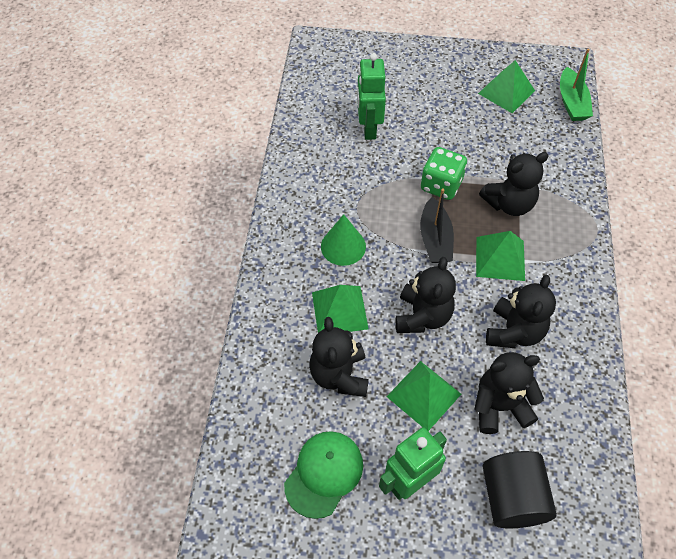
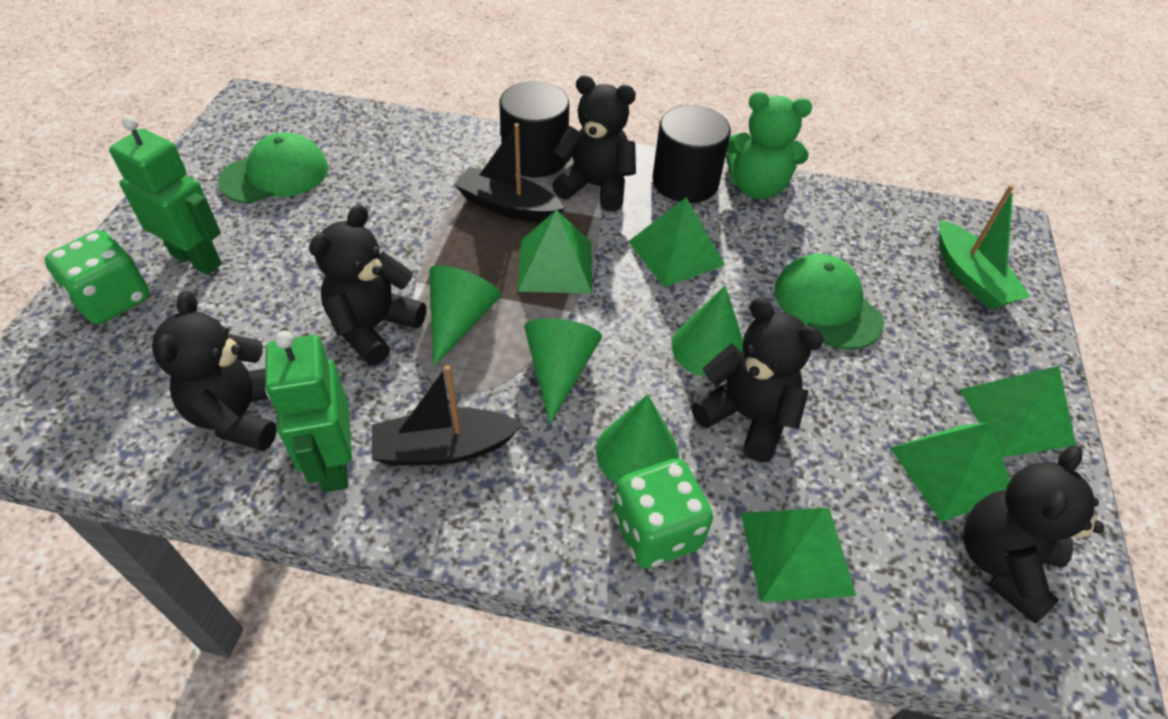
black boat: [420,188,454,263] = 1 -> [372,365,522,466] [454,123,565,223] = 2
black cylinder: [483,451,557,528] = 1 -> [499,82,569,177] [653,105,731,203] = 2
green cap: [284,431,363,519] = 1 -> [218,133,328,204] [774,254,884,350] = 2
green cone: [321,214,366,266] = 1 -> [429,265,501,366] [524,318,602,424] [596,394,679,484] [672,286,743,377] = 4
green dice: [421,147,467,200] = 1 -> [44,230,150,324] [613,458,713,569] = 2
green pyramid: [312,285,369,333] [387,361,461,431] [476,231,525,281] [478,60,535,113] = 4 -> [518,210,592,293] [628,197,725,287] [741,508,856,602] [890,422,1010,522] [959,366,1076,457] = 5
green teddy bear: none = 0 -> [726,92,812,199] = 1

